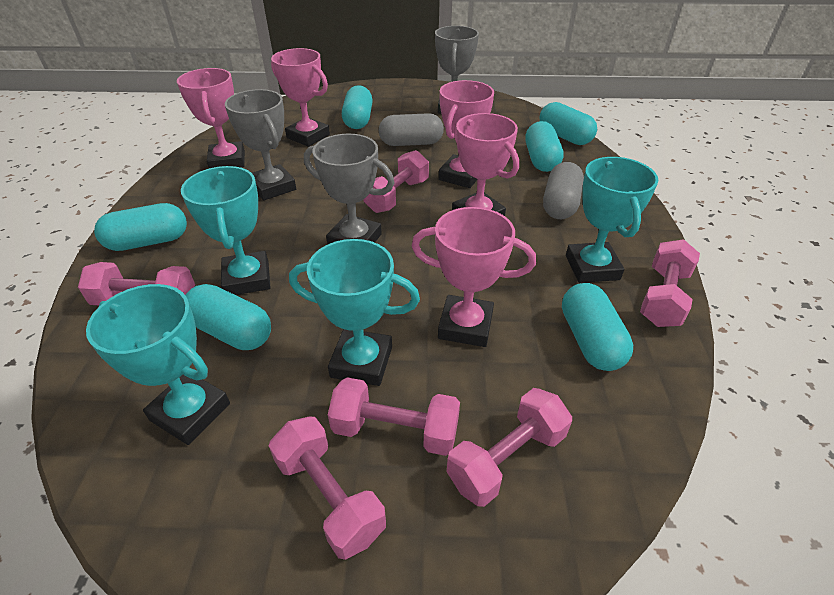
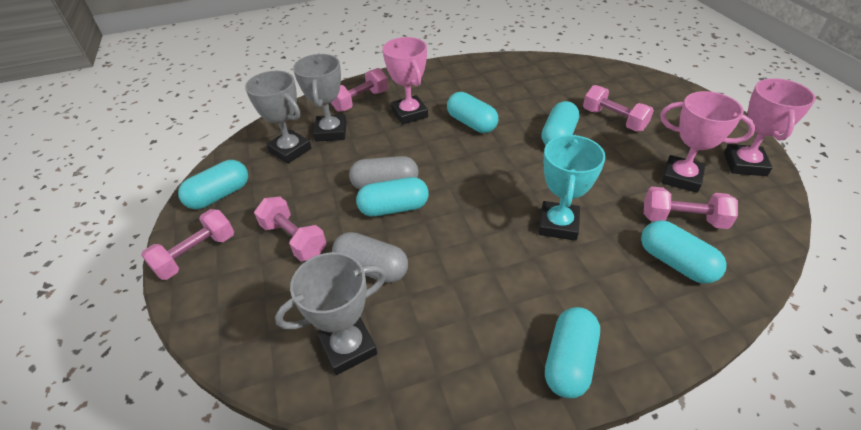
pink dumbbell: [78,262,195,305] [269,416,386,560] [328,377,460,456] [363,150,429,213] [447,388,572,507] [640,239,700,327] = 6 -> [141,209,234,280] [254,196,327,261] [331,68,388,112] [583,85,654,132] [644,187,738,229] = 5
pink trophy: [177,68,245,168] [271,48,330,147] [411,207,536,347] [439,80,494,188] [452,113,519,216] = 5 -> [383,37,428,125] [660,91,756,193] [724,78,816,176] = 3
turquoise trophy: [86,284,230,445] [181,166,271,295] [289,239,420,386] [566,157,658,283] = 4 -> [539,135,606,241] = 1

